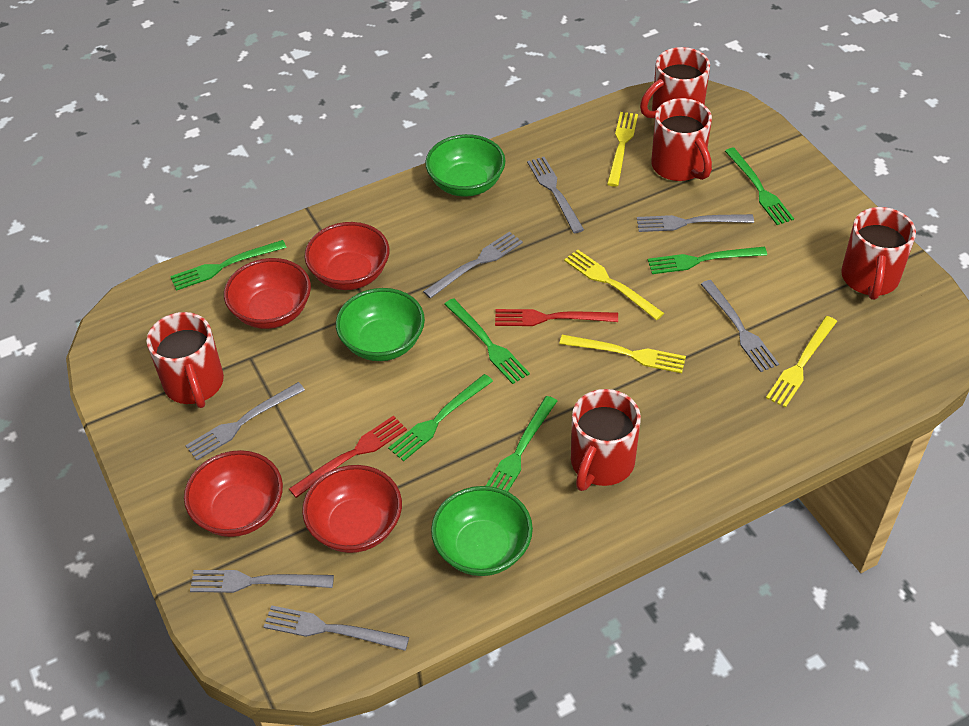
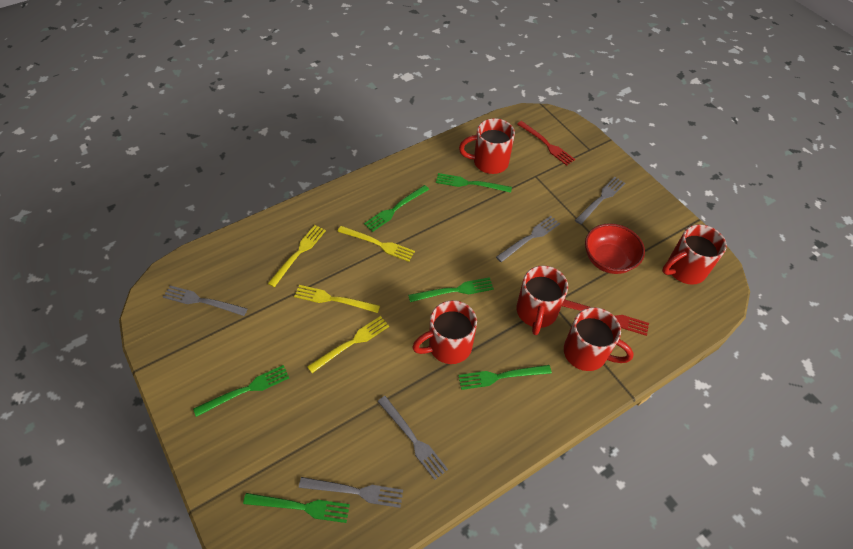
green bowl: [336,288,425,361] [425,134,505,197] [431,486,533,576] = 3 -> none = 0
grey fork: [185,382,305,460] [190,570,334,593] [263,605,409,651] [423,232,523,298] [527,157,584,233] [637,214,754,232] [701,280,779,372] = 7 -> [163,285,248,316] [299,477,403,508] [377,396,448,480] [496,216,560,262] [575,177,625,225] = 5
red bowl: [184,450,283,537] [224,258,311,329] [302,465,402,553] [304,222,389,290] = 4 -> [585,223,645,274] = 1

